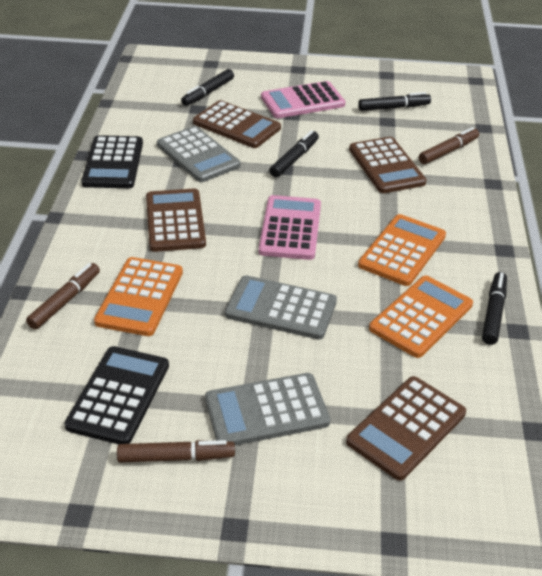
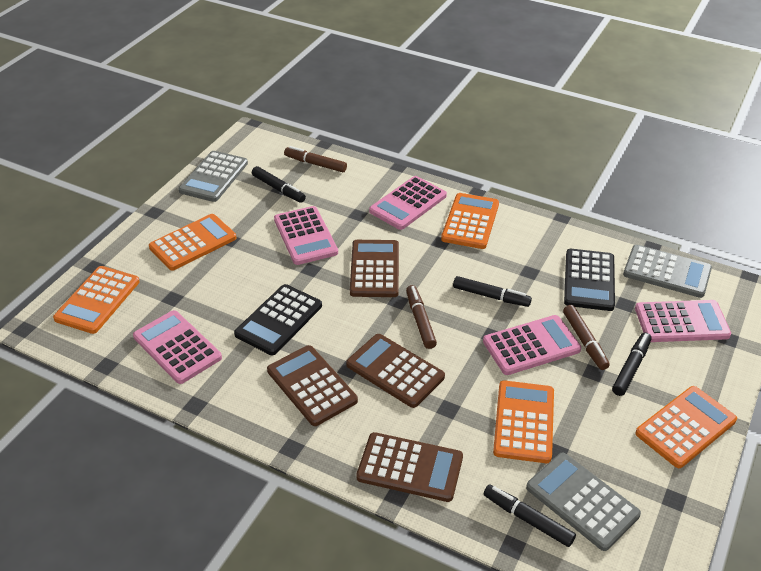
orange calculator: [94,257,183,336] [358,214,446,286] [369,276,473,358] = 3 -> [53,266,140,334] [149,214,237,271] [441,193,499,249] [493,380,554,463] [635,386,737,468] = 5
pink calculator: [259,195,321,260] [261,81,346,118] = 2 -> [133,310,222,384] [274,206,338,265] [369,176,447,230] [483,315,581,375] [635,300,731,342] = 5

